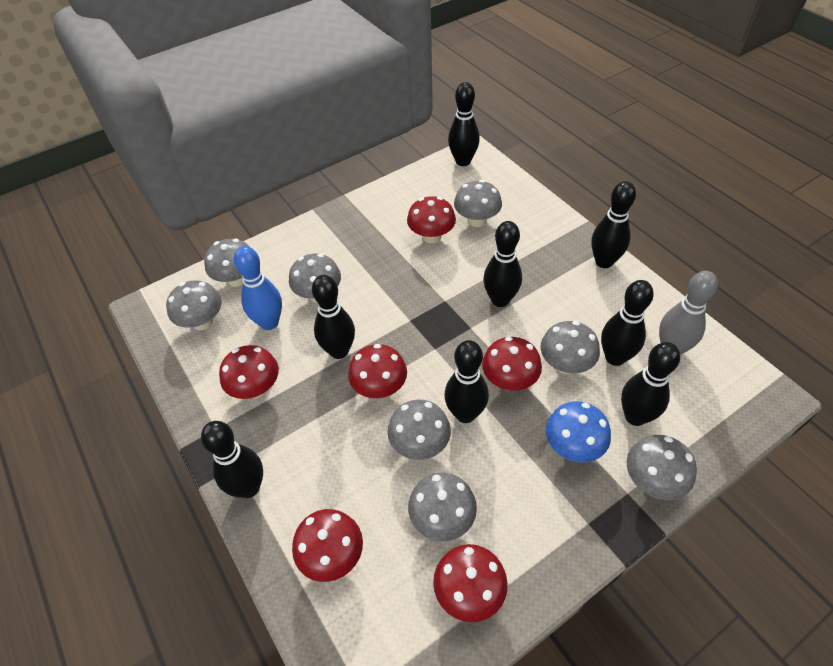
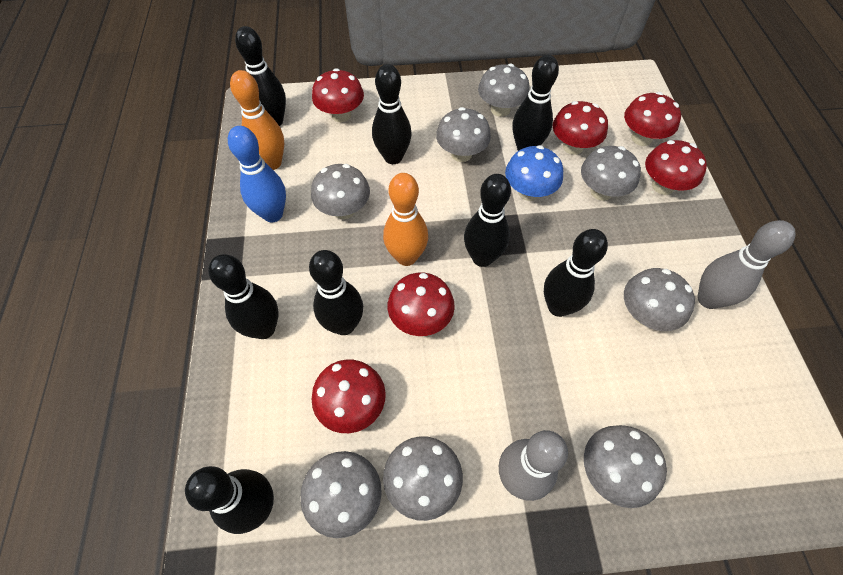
grey bowling pin: [659,271,718,355] = 1 -> [499,430,568,501] [698,220,796,309] = 2
orange bowling pin: none = 0 -> [230,70,284,170] [383,173,428,266] = 2

